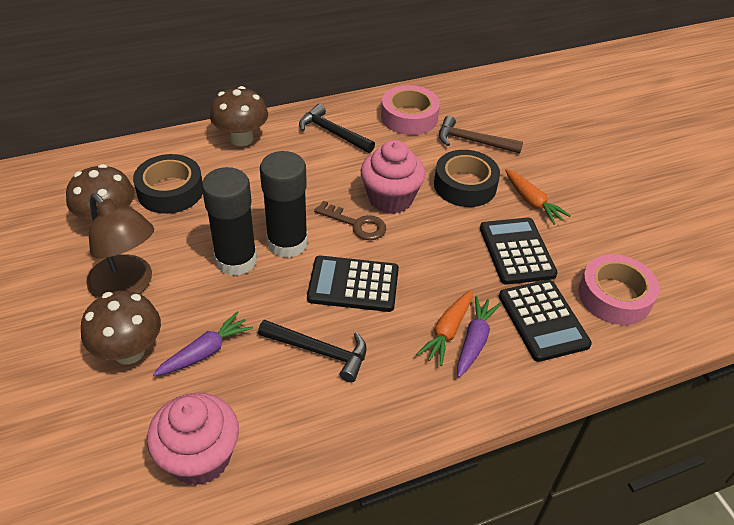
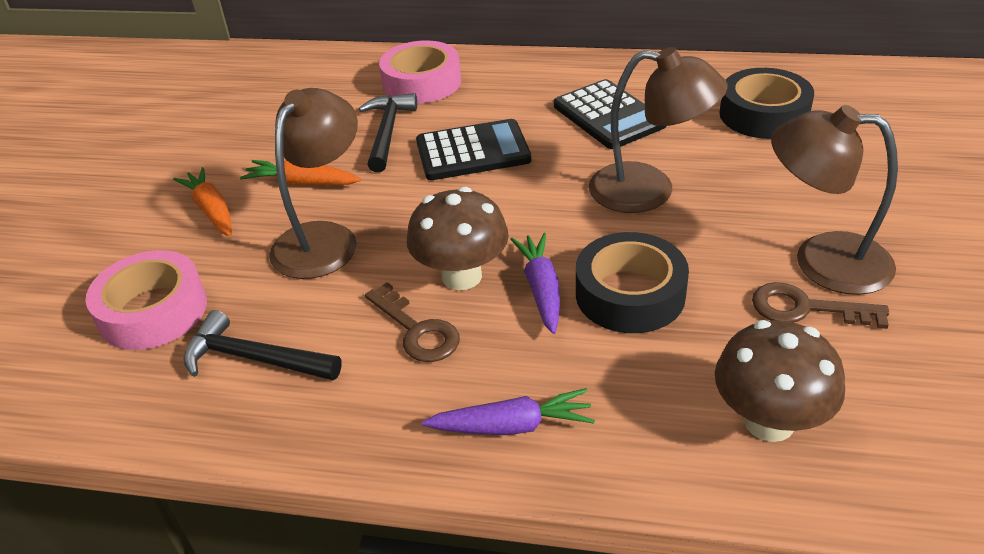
black calculator: [307,256,399,312] [480,217,558,285] [499,280,592,362] = 3 -> [416,119,531,180] [554,79,666,149] = 2
black glue stick: [202,167,257,276] [260,151,308,258] = 2 -> none = 0
brown hammer: [439,116,523,154] = 1 -> none = 0
brown key: [314,201,386,240] = 1 -> [365,282,460,362] [752,282,889,329] = 2
brown lamp: [86,194,154,298] = 1 -> [269,88,358,279] [589,47,727,213] [771,105,898,295] = 3
brown mushroom: [66,164,135,220] [81,291,161,364] [210,86,268,146] = 3 -> [407,187,509,290] [715,320,845,442] = 2
pink cupcake: [147,393,239,486] [361,140,425,214] = 2 -> none = 0

